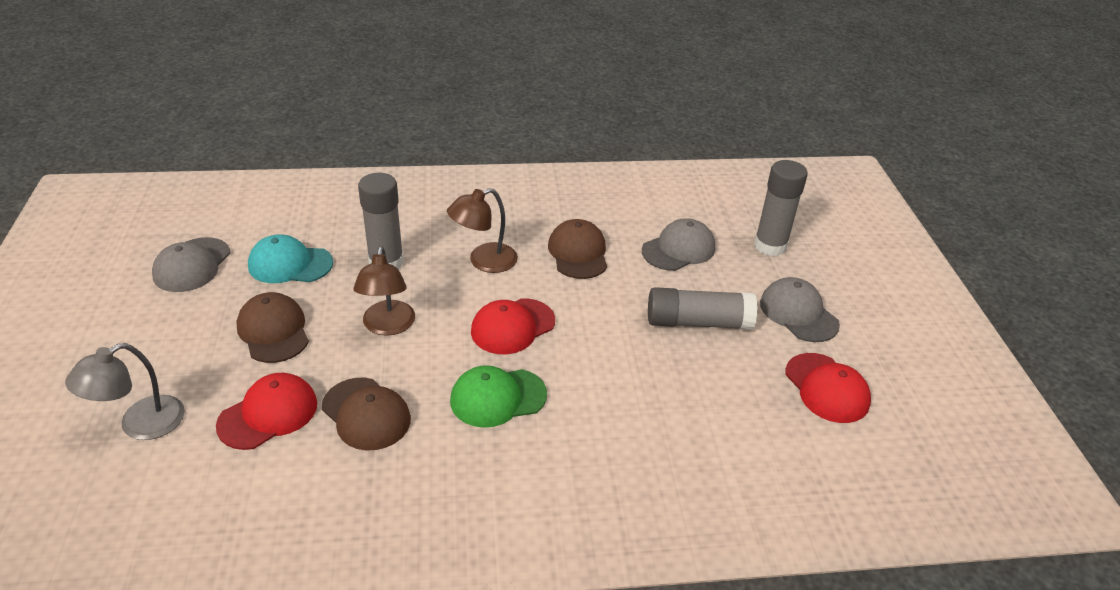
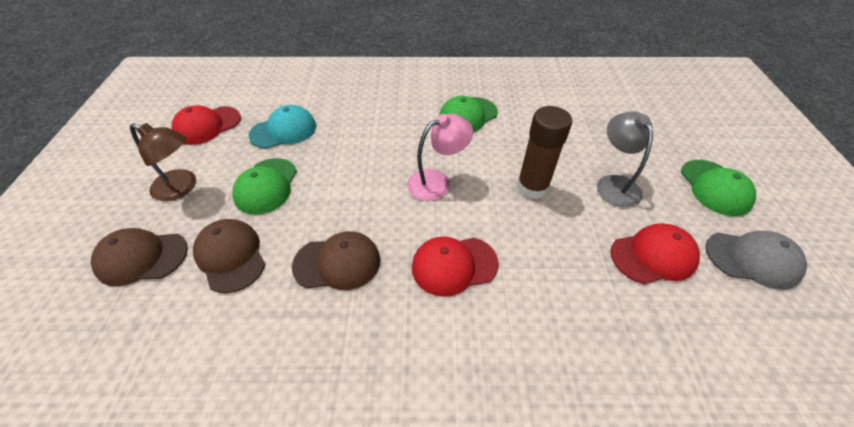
brown glue stick: none = 0 -> [517,106,572,199] = 1
brown lamp: [353,247,415,336] [447,188,518,273] = 2 -> [130,123,196,201] = 1
green cap: [450,365,547,428] = 1 -> [232,158,297,215] [439,96,498,132] [681,160,756,216] = 3
grey cap: [152,237,230,292] [642,218,716,271] [760,277,840,342] = 3 -> [706,231,807,290] = 1
grey glue stick: [358,173,404,269] [648,287,757,330] [754,160,808,256] = 3 -> none = 0
pink lamp: none = 0 -> [407,114,473,201] = 1

